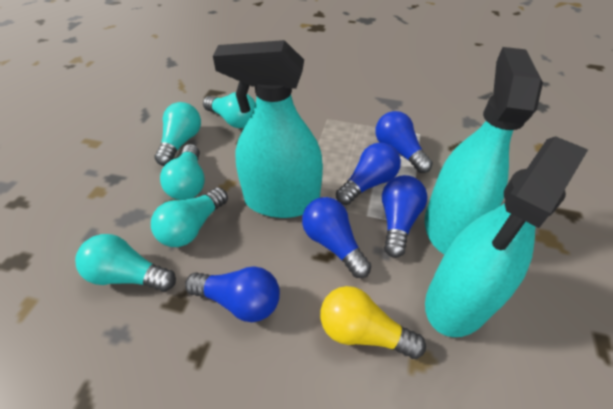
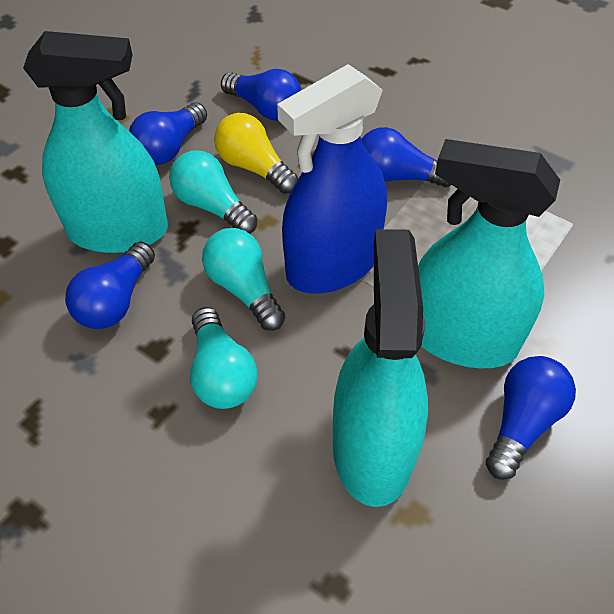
blue spray bottle: none = 0 -> [277,64,387,294] = 1
turquoise light bulb: [75,234,176,292] [151,187,228,247] [155,102,201,166] [160,144,205,200] [203,92,256,128] = 5 -> [169,150,258,234] [190,307,258,409] [202,228,285,331] = 3

